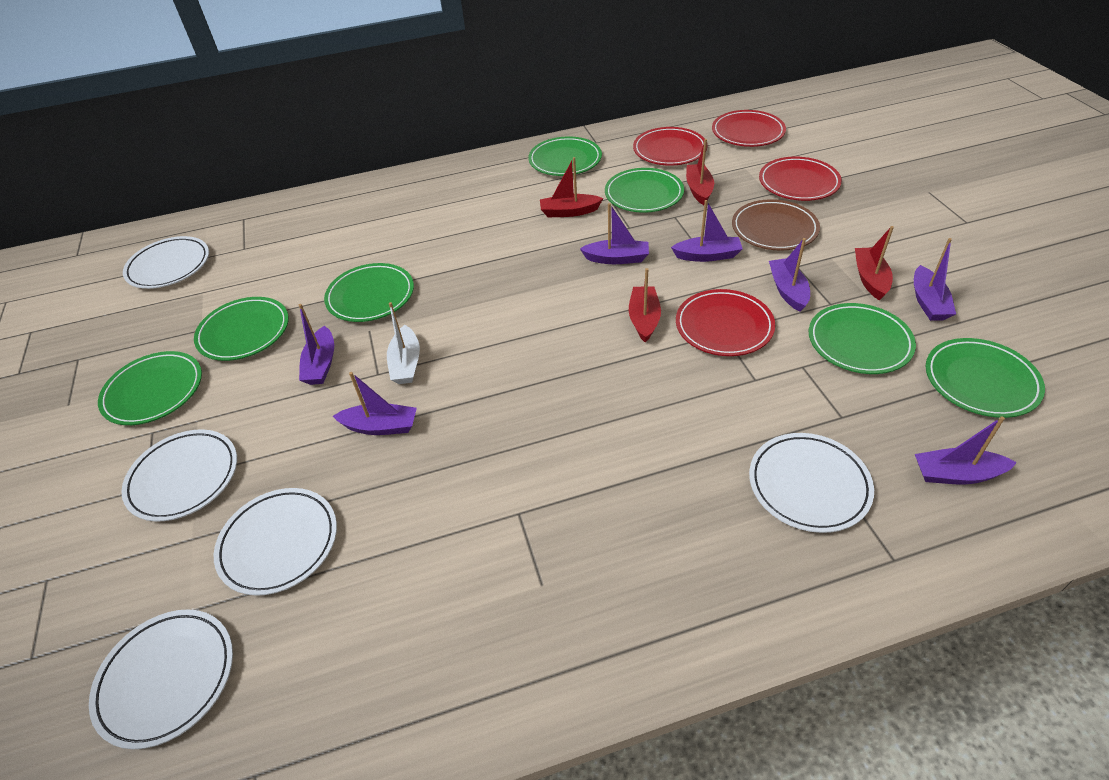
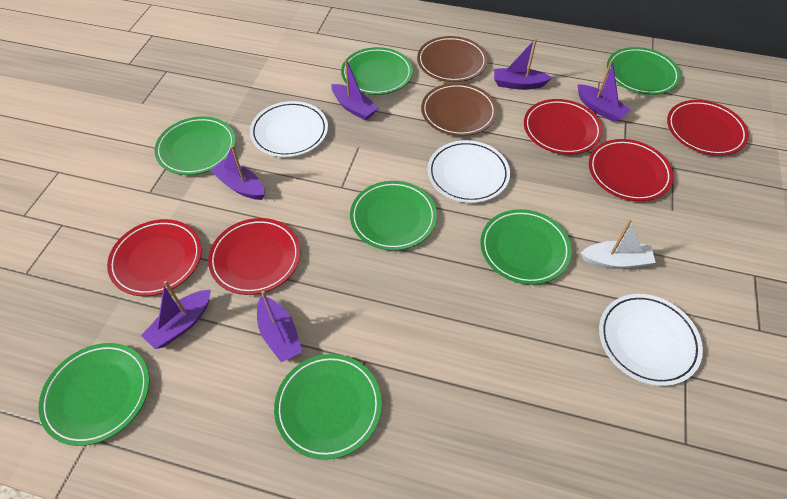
brown plate: [732,199,820,251] = 1 -> [417,36,488,82] [421,83,497,136] = 2
purple boat: [299,304,334,385] [333,372,417,435] [580,203,649,264] [671,200,742,262] [769,238,810,312] [914,238,956,321] [915,416,1017,484] = 7 -> [141,281,211,349] [210,145,265,200] [257,291,302,363] [332,58,378,120] [494,38,552,90] [577,60,631,122] = 6
red boat: [540,157,603,217] [629,268,661,343] [686,139,714,205] [855,226,894,300] = 4 -> none = 0
red plate: [633,127,707,166] [676,289,775,356] [712,110,786,147] [759,157,842,201] = 4 -> [107,219,202,296] [208,218,301,295] [524,99,603,155] [589,139,673,201] [667,100,749,156] = 5
white plate: [89,609,233,749] [121,429,237,521] [123,236,209,289] [214,488,337,596] [749,433,874,533] = 5 -> [250,101,328,157] [428,140,510,203] [599,294,703,386] = 3

